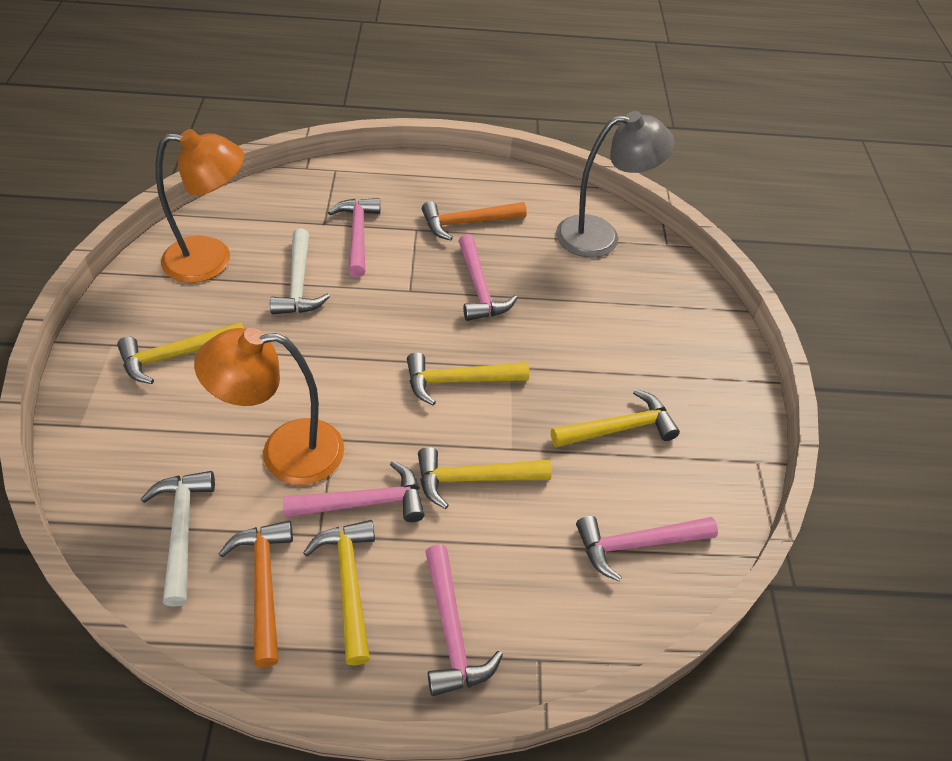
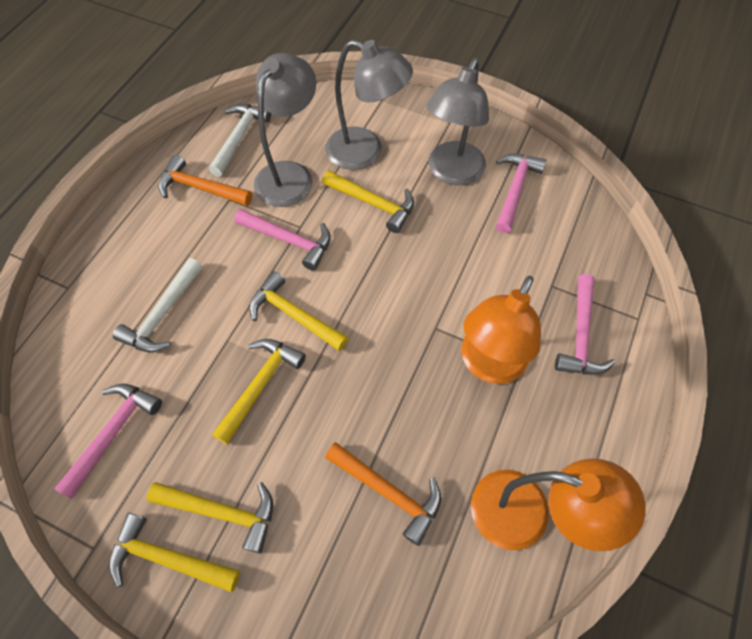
grey lamp: [556,111,674,258] = 1 -> [254,53,316,207] [325,40,413,170] [426,58,489,185] = 3
pink hammer: [283,461,425,522] [328,198,380,277] [425,544,503,696] [458,234,517,321] [576,516,718,581] = 5 -> [54,384,162,498] [234,209,331,271] [496,154,547,233] [555,274,615,375] = 4

